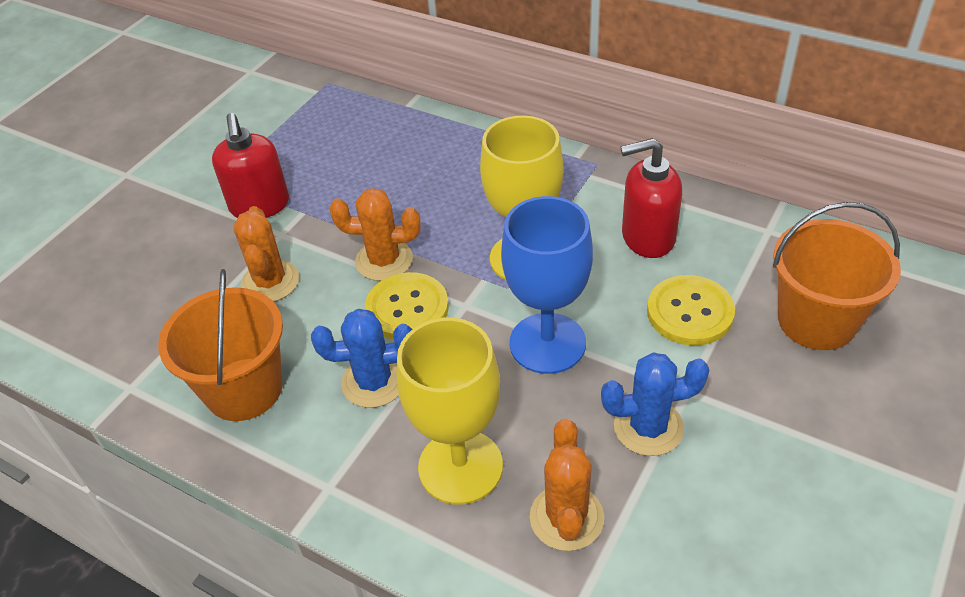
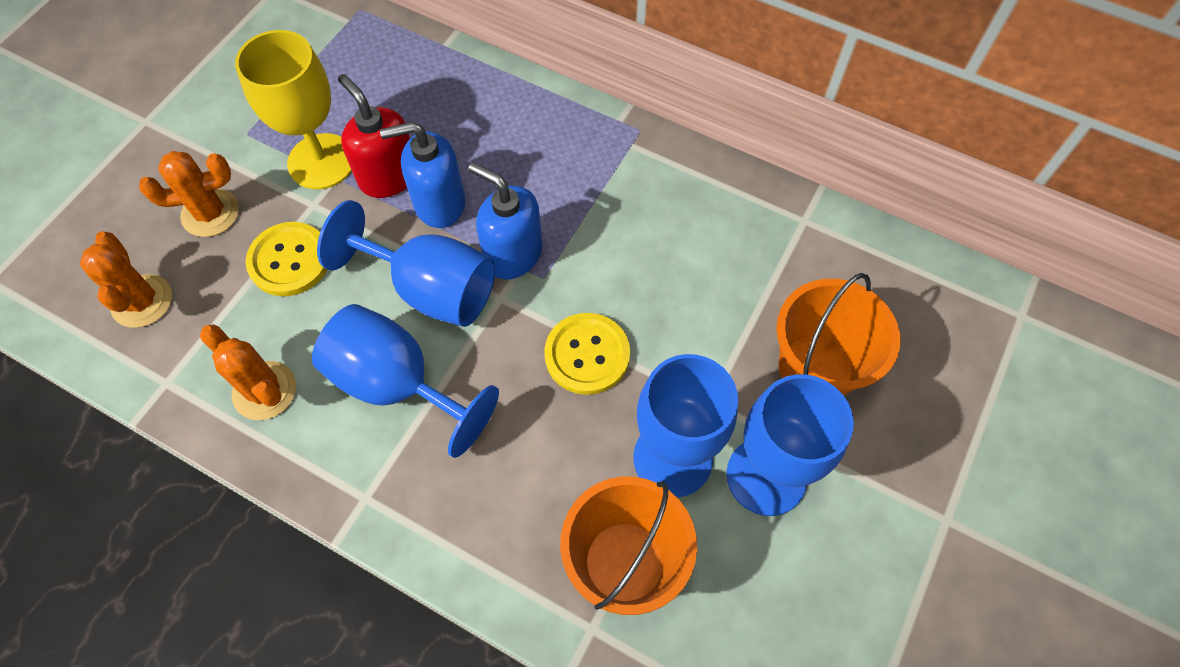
blue cactus: [311,309,412,408] [601,352,709,456] = 2 -> none = 0
blue goblet: [501,196,593,374] = 1 -> [312,304,499,458] [317,200,495,327] [633,354,738,498] [726,374,854,516] = 4
blue soap dispenser: none = 0 -> [380,122,465,228] [468,163,543,280] = 2
red soap dispenser: [212,113,289,218] [620,138,682,258] = 2 -> [338,74,410,198] = 1
yellow goblet: [397,318,503,505] [480,116,563,280] = 2 -> [235,30,352,189] = 1

